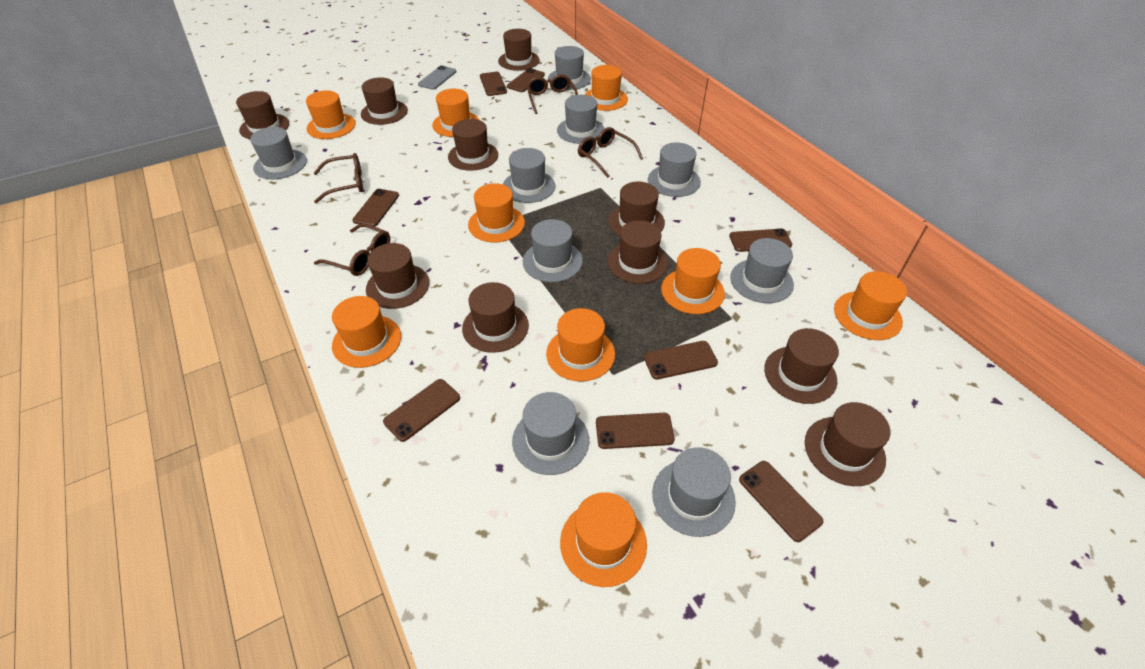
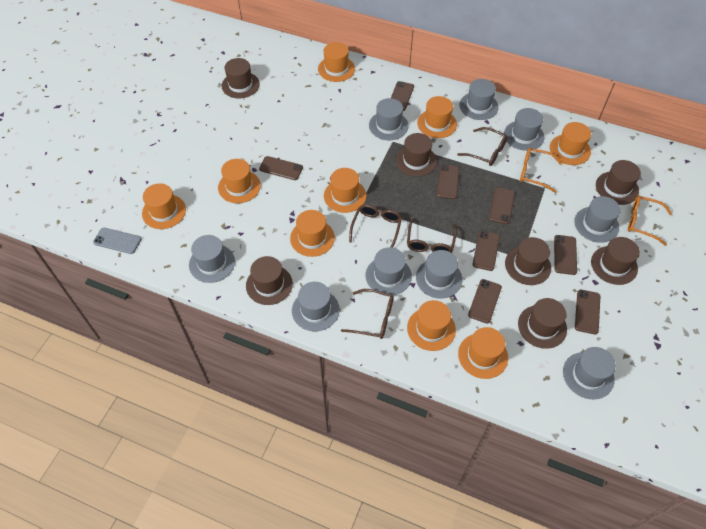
brown hat: [236,91,289,139] [361,77,408,125] [366,243,429,309] [448,119,498,171] [462,282,529,353] [498,29,539,71] [608,181,665,236] [608,220,668,284] [764,328,839,404] [805,402,891,486] = 10 -> [222,58,260,98] [246,256,293,305] [396,133,437,177] [505,237,551,285] [518,298,567,349] [591,237,640,285] [596,160,641,205] = 7
orange glasses: none = 0 -> [520,148,562,193] [628,196,672,246] = 2

